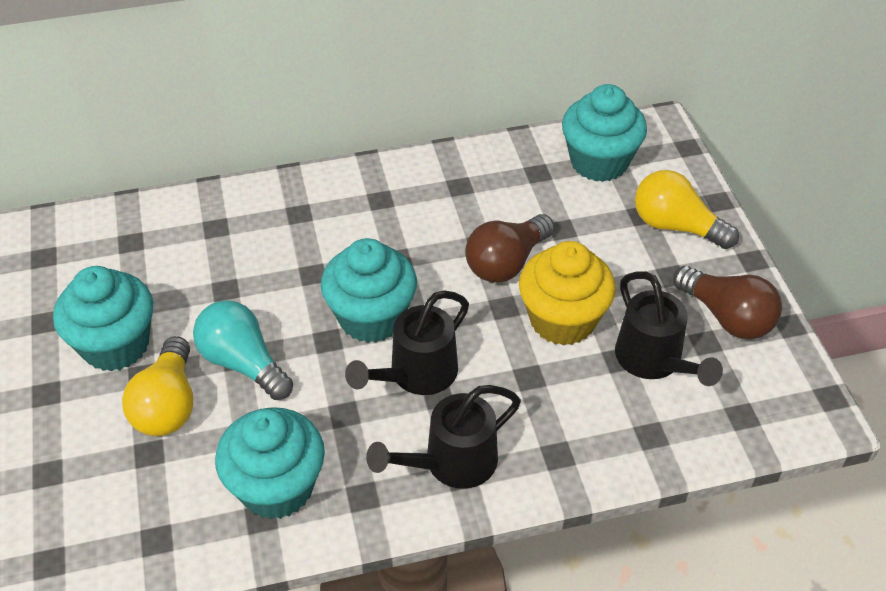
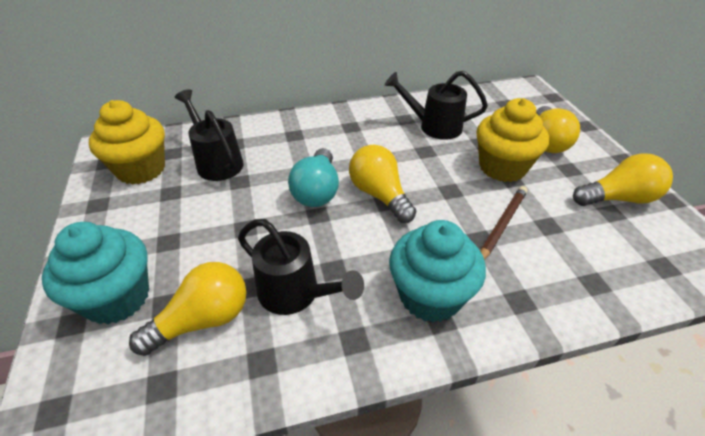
brown light bulb: [465,214,555,283] [673,266,782,339] = 2 -> none = 0
brown pencil: none = 0 -> [480,186,528,260] = 1
turquoise cupcake: [53,266,153,371] [215,407,325,519] [321,238,417,343] [562,84,647,182] = 4 -> [42,222,149,325] [389,220,486,322] = 2
yellow cupcake: [519,241,615,346] = 1 -> [89,100,165,185] [476,98,549,182] = 2
yellow light bulb: [122,336,193,436] [635,170,739,249] = 2 -> [129,262,246,356] [349,145,416,223] [536,106,580,153] [573,153,673,206] = 4

